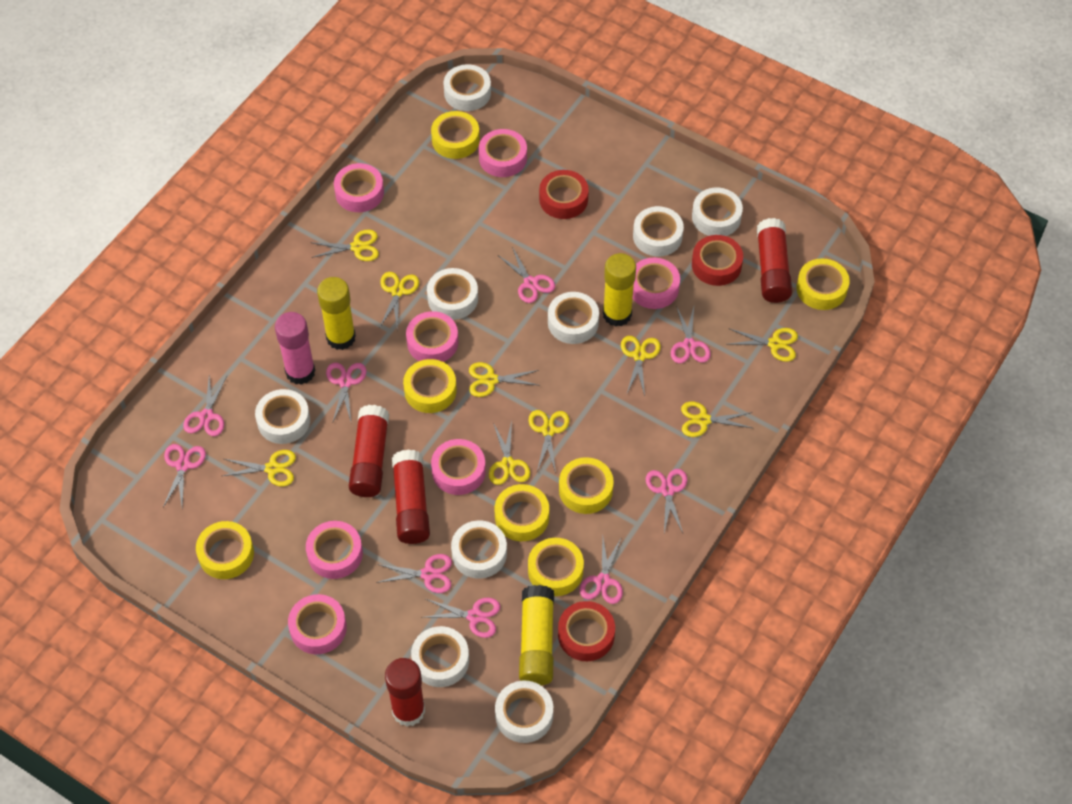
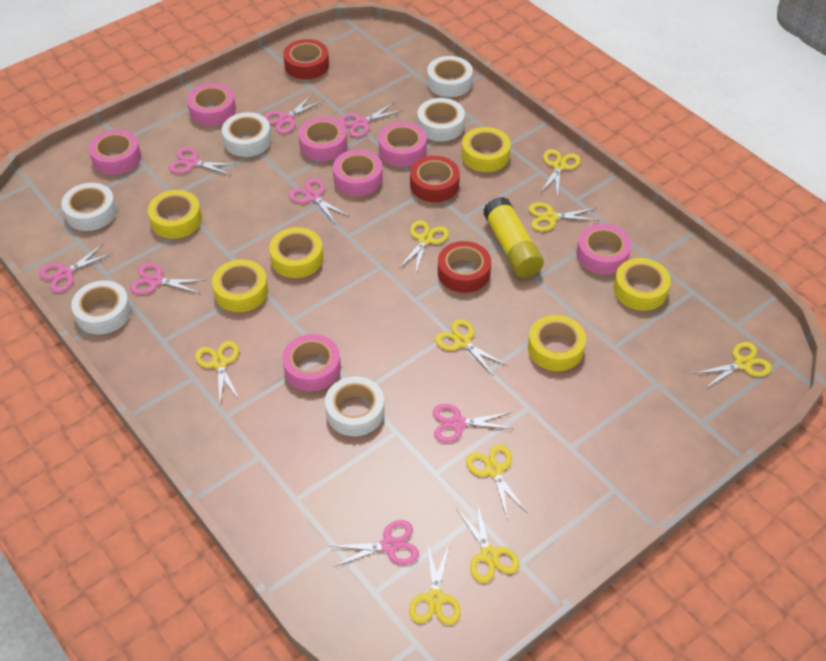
pink glue stick: [275,312,315,385] = 1 -> none = 0
pink scissors: [163,444,206,507] [183,375,227,436] [326,363,367,421] [376,554,452,593] [421,598,500,638] [498,247,555,303] [580,537,623,604] [646,469,687,533] [671,306,711,363] = 9 -> [39,244,113,293] [130,263,207,295] [168,147,238,176] [264,95,323,134] [289,178,350,224] [330,520,419,567] [339,103,403,137] [433,404,513,443] = 8
red glue stick: [349,405,389,497] [385,658,425,727] [392,449,430,544] [757,218,792,303] = 4 -> none = 0
white tape: [255,389,310,444] [411,626,469,687] [427,268,478,320] [443,64,491,111] [451,520,507,579] [495,681,553,743] [548,292,599,344] [633,206,684,256] [692,188,743,236] = 9 -> [61,183,117,231] [71,280,131,334] [222,112,271,157] [325,376,385,436] [417,98,465,141] [427,56,473,97] = 6
yellow glue stick: [317,277,356,350] [519,585,554,685] [603,253,636,327] = 3 -> [483,197,544,278] = 1
yellow tape: [196,521,254,579] [403,359,457,413] [431,111,480,159] [495,484,549,541] [528,538,584,596] [559,457,614,514] [797,258,850,310] = 7 -> [148,190,202,239] [212,259,268,312] [269,227,323,278] [462,127,511,172] [528,315,586,371] [614,258,671,311] = 6

